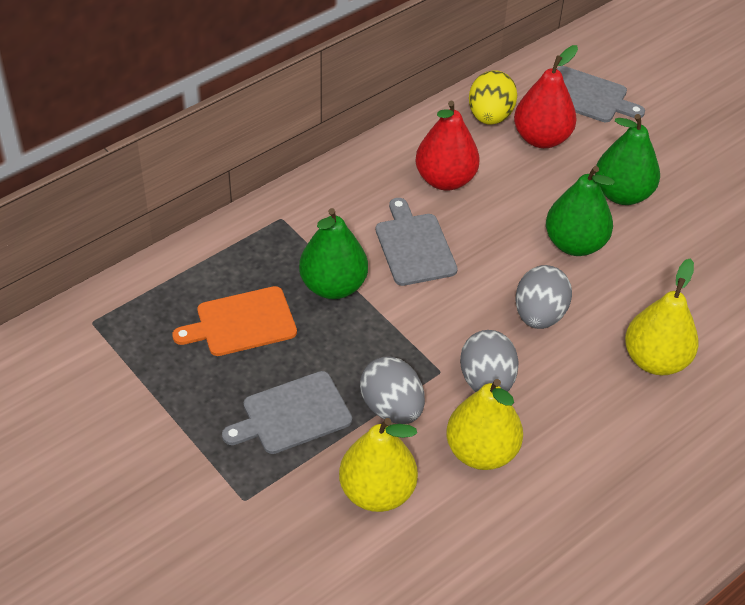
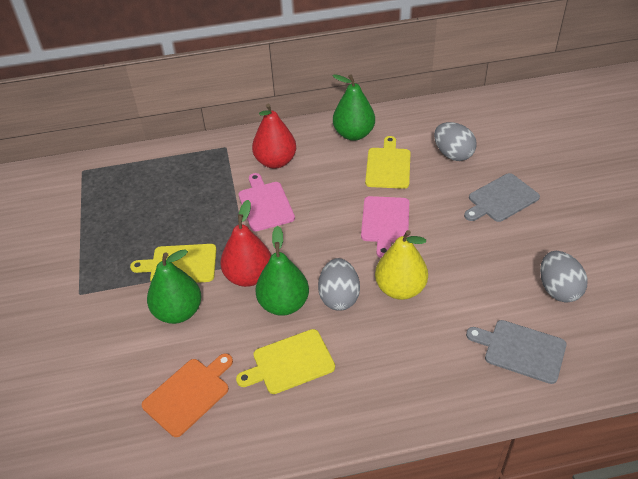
grey cutting board: [222,371,352,454] [376,198,458,286] [557,66,645,122] = 3 -> [464,173,540,222] [466,320,566,384] = 2
pink cutting board: none = 0 -> [238,173,295,231] [361,196,409,258] = 2
yellow cutting board: none = 0 -> [130,244,217,283] [236,329,335,394] [365,136,411,189] = 3
yellow egg: [469,70,517,125] = 1 -> none = 0
yellow pear: [339,418,418,512] [446,379,523,470] [625,258,699,375] = 3 -> [375,230,428,300] = 1

